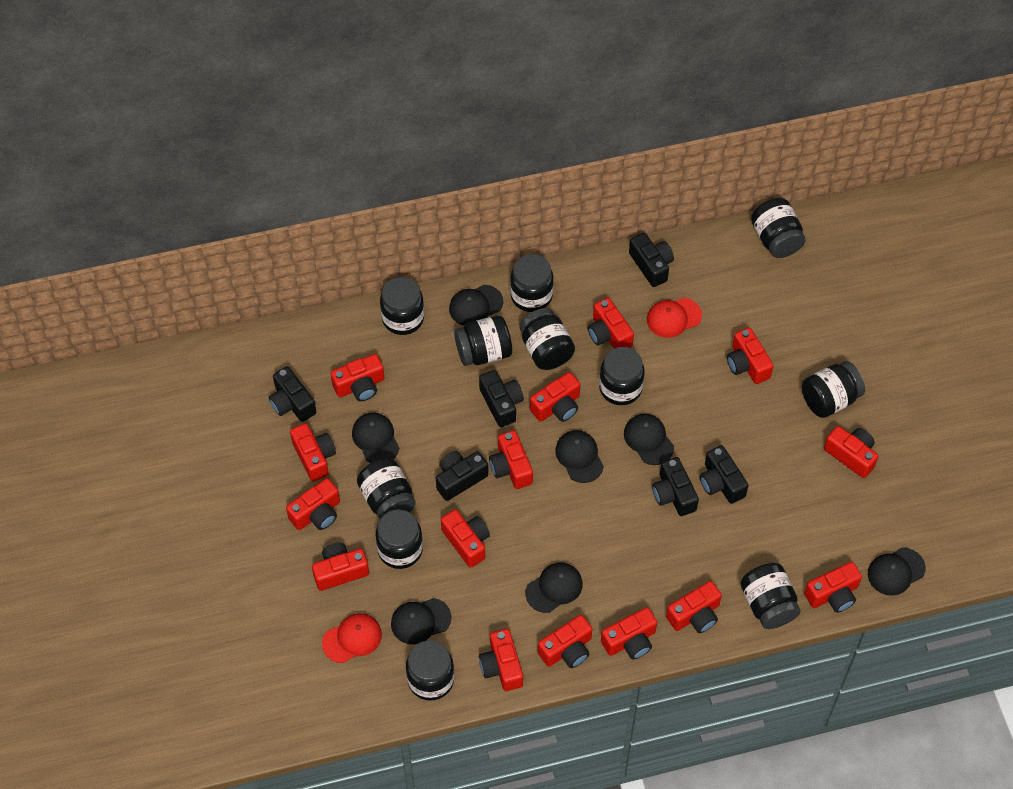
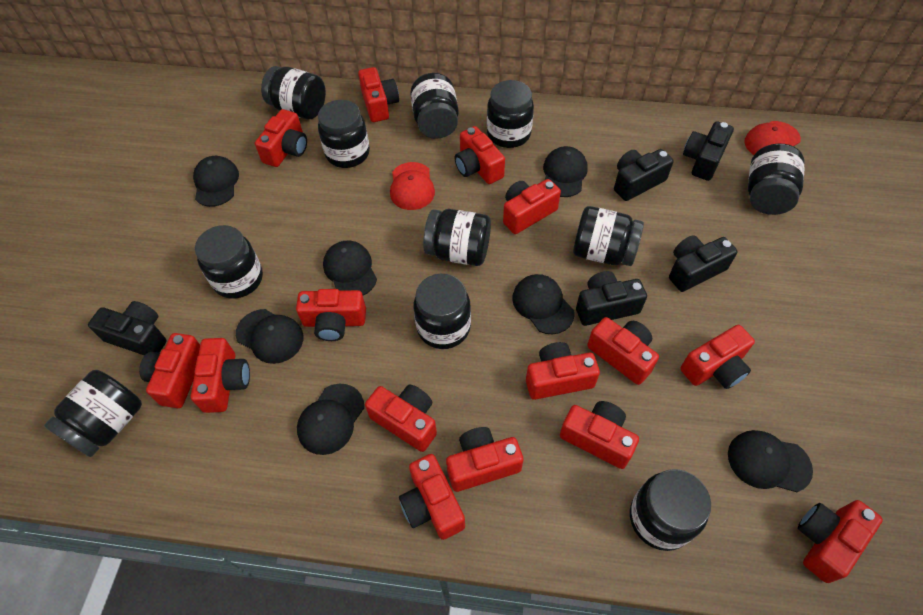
black camera: [269,366,316,422] [436,451,488,501] [479,370,524,427] [629,233,674,287] [652,457,699,516] [700,445,748,504] = 6 -> [88,301,167,356] [576,271,647,326] [614,149,674,201] [669,235,738,292] [683,121,734,181] = 5

